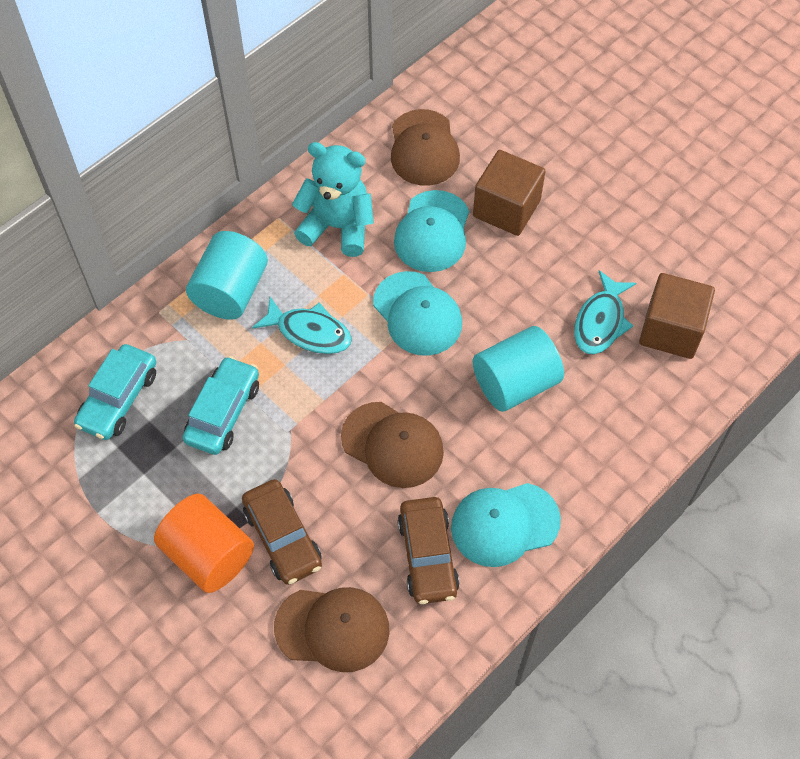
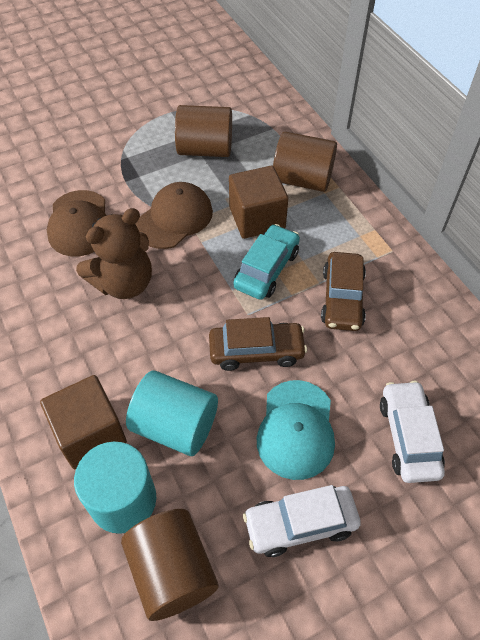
brown cap: [274,587,389,672] [341,402,444,488] [391,109,460,186] = 3 -> [47,190,107,256] [135,182,213,249] = 2
brown cylinder: none = 0 -> [121,509,218,621] [175,105,232,157] [273,131,337,192] = 3
brown teddy bear: none = 0 -> [76,208,152,299] = 1
orange cylinder: [154,494,254,593] = 1 -> none = 0
turquoise cap: [373,271,462,356] [394,190,469,272] [451,483,561,567] = 3 -> [257,380,335,480] = 1
turquoise car: [74,344,156,440] [183,356,259,455] = 2 -> [233,224,300,300] = 1
turquoise fish: [252,297,352,354] [574,270,636,355] = 2 -> none = 0
turquoise teddy bear: [292,142,374,257] = 1 -> none = 0
white car: none = 0 -> [243,485,361,557] [380,380,445,483] = 2

